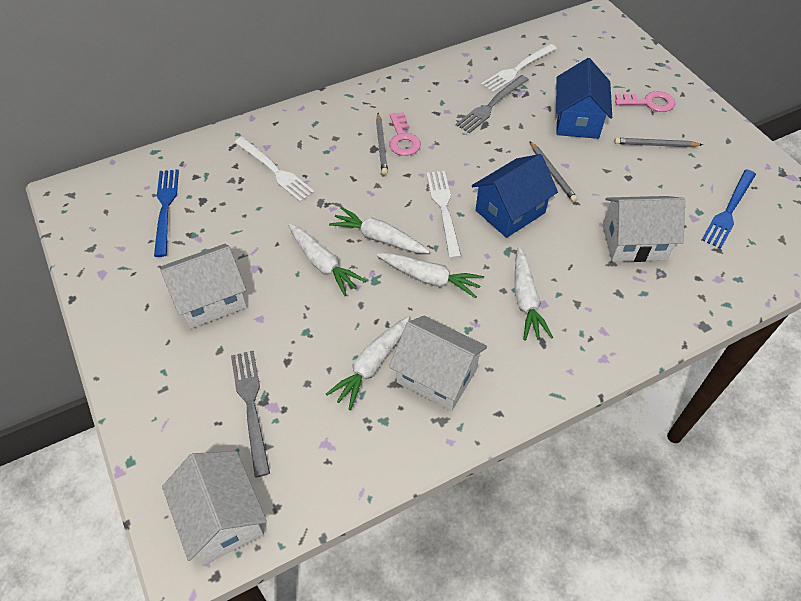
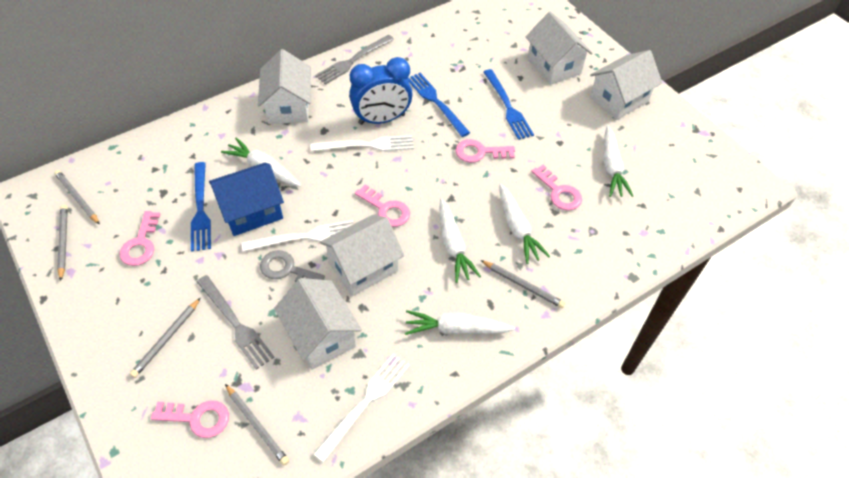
blue clock: none = 0 -> [349,57,412,125] = 1
blue fork: [154,170,179,257] [702,169,756,249] = 2 -> [191,162,211,252] [408,73,470,137] [484,69,534,140] = 3
blue house: [472,154,558,238] [556,58,612,139] = 2 -> [209,163,284,236] = 1
grey key: none = 0 -> [260,250,325,282] = 1
grey pencil: [376,113,388,175] [530,141,578,202] [614,138,703,147] = 3 -> [54,170,100,225] [57,205,68,281] [130,298,201,378] [225,384,289,465] [481,260,565,308] = 5
pink key: [389,112,421,156] [615,91,675,112] = 2 -> [119,211,161,266] [151,400,229,438] [355,184,410,227] [455,139,515,163] [531,165,582,211] = 5
white house: [161,244,247,329] [162,451,267,564] [389,316,487,411] [602,196,685,262] = 4 -> [258,49,311,124] [274,278,362,370] [320,215,404,296] [526,11,593,85] [590,50,662,120] = 5

